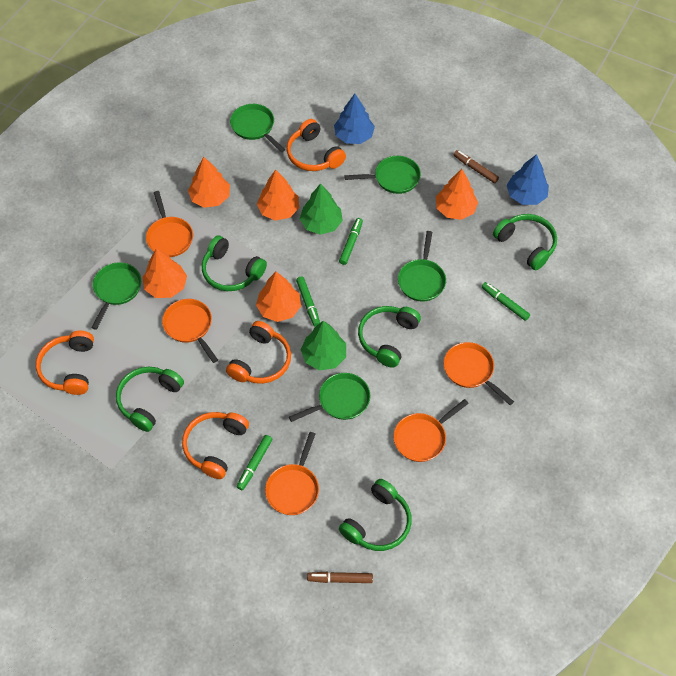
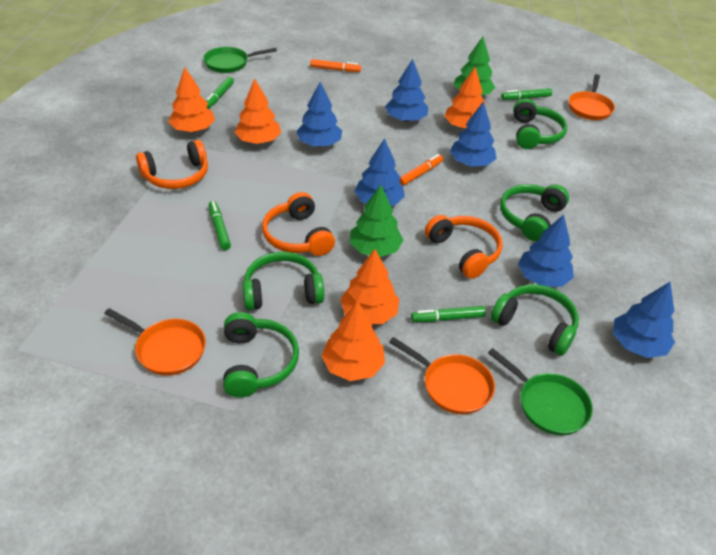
blue tree: [334,94,375,144] [507,154,549,205] = 2 -> [296,82,342,147] [354,138,405,206] [385,59,428,122] [450,101,497,166] [518,215,574,287] [613,282,675,358] = 6
brown marker: [307,572,373,583] [453,150,499,183] = 2 -> none = 0
green pan: [91,262,141,330] [230,104,285,152] [289,373,371,422] [344,156,421,194] [398,231,446,302] = 5 -> [203,47,277,73] [488,348,593,435] = 2
orange headphones: [36,331,94,395] [182,412,249,479] [226,321,291,384] [287,119,346,171] = 4 -> [136,140,208,189] [262,192,335,256] [425,215,502,279] = 3
orange marker: none = 0 -> [310,59,361,72] [399,154,443,186] = 2
orange pan: [146,191,193,257] [162,299,218,363] [265,432,319,515] [393,399,469,462] [444,342,514,405] = 5 -> [104,308,206,376] [389,337,495,414] [569,74,615,120] = 3

